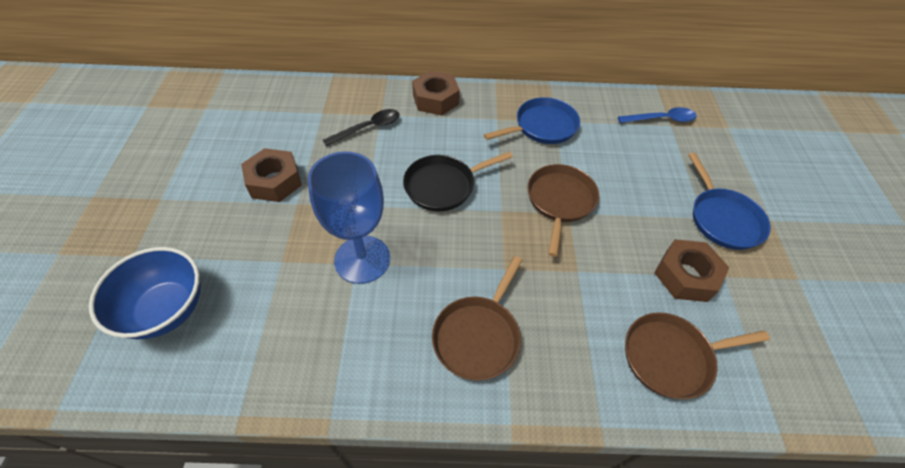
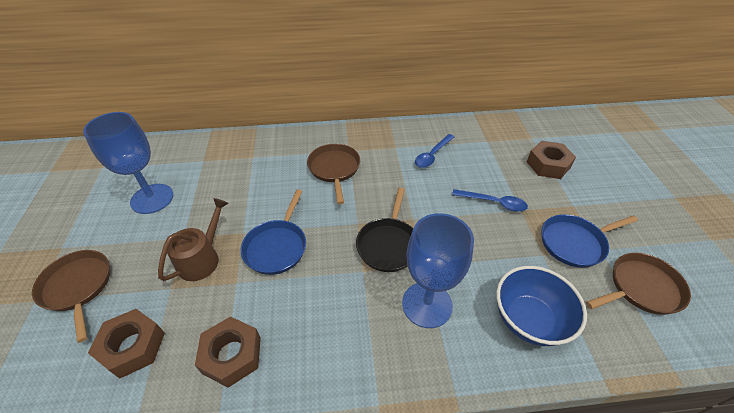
black spoon: [323,109,400,146] = 1 -> none = 0
blue goblet: [308,151,390,284] = 1 -> [83,112,173,214] [402,213,474,328] = 2
blue spoon: [618,107,696,123] = 1 -> [415,134,454,168] [452,189,528,212] = 2
brown watering can: none = 0 -> [158,198,228,281] = 1

